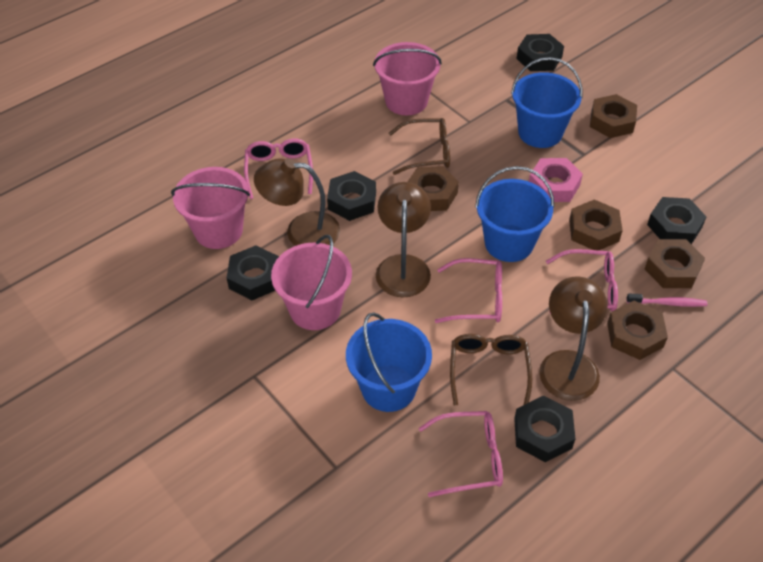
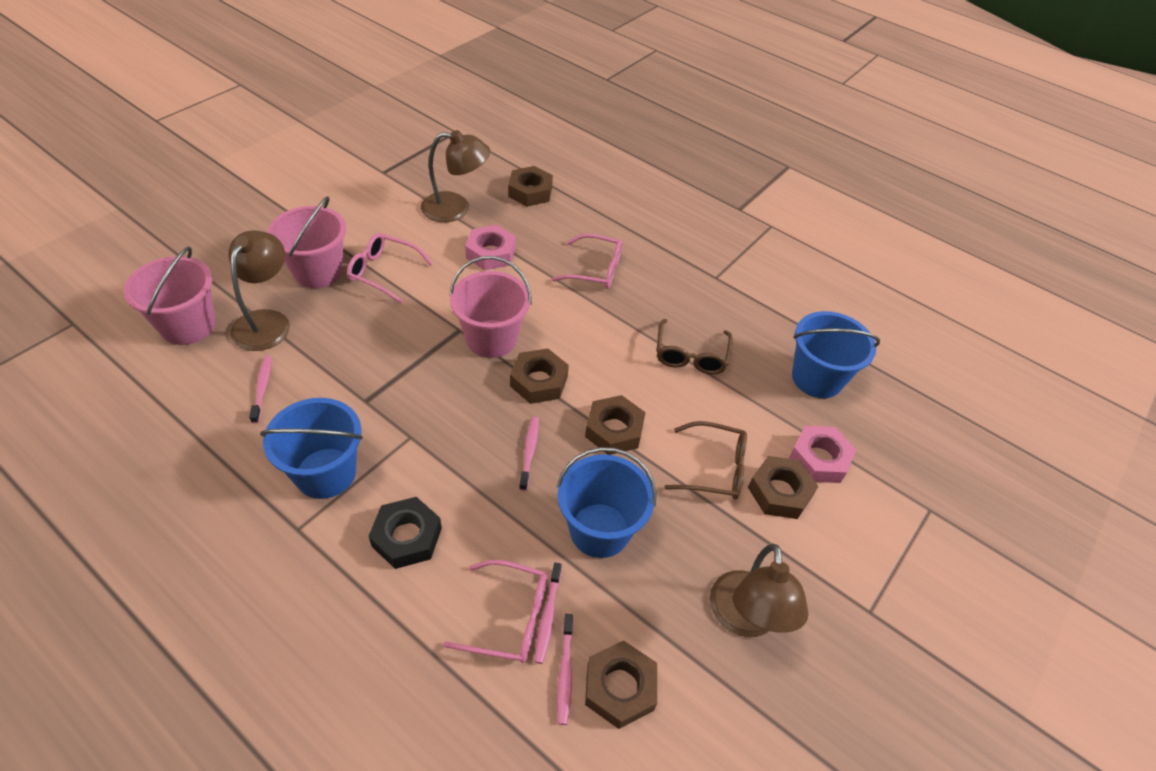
black nut: [227,245,279,300] [327,171,376,221] [514,396,576,462] [516,34,564,71] [647,197,706,244] = 5 -> [369,497,442,569] = 1
pink glasses: [244,139,313,199] [419,411,503,497] [435,258,502,323] [546,249,618,314] = 4 -> [347,233,433,303] [443,560,547,663] [552,234,622,289] = 3
pink nut: [529,158,583,202] = 1 -> [465,225,516,270] [789,426,856,483] = 2
pink toothbrush: [627,294,707,307] = 1 -> [249,355,272,424] [519,416,539,491] [534,563,562,664] [557,614,573,725] = 4

